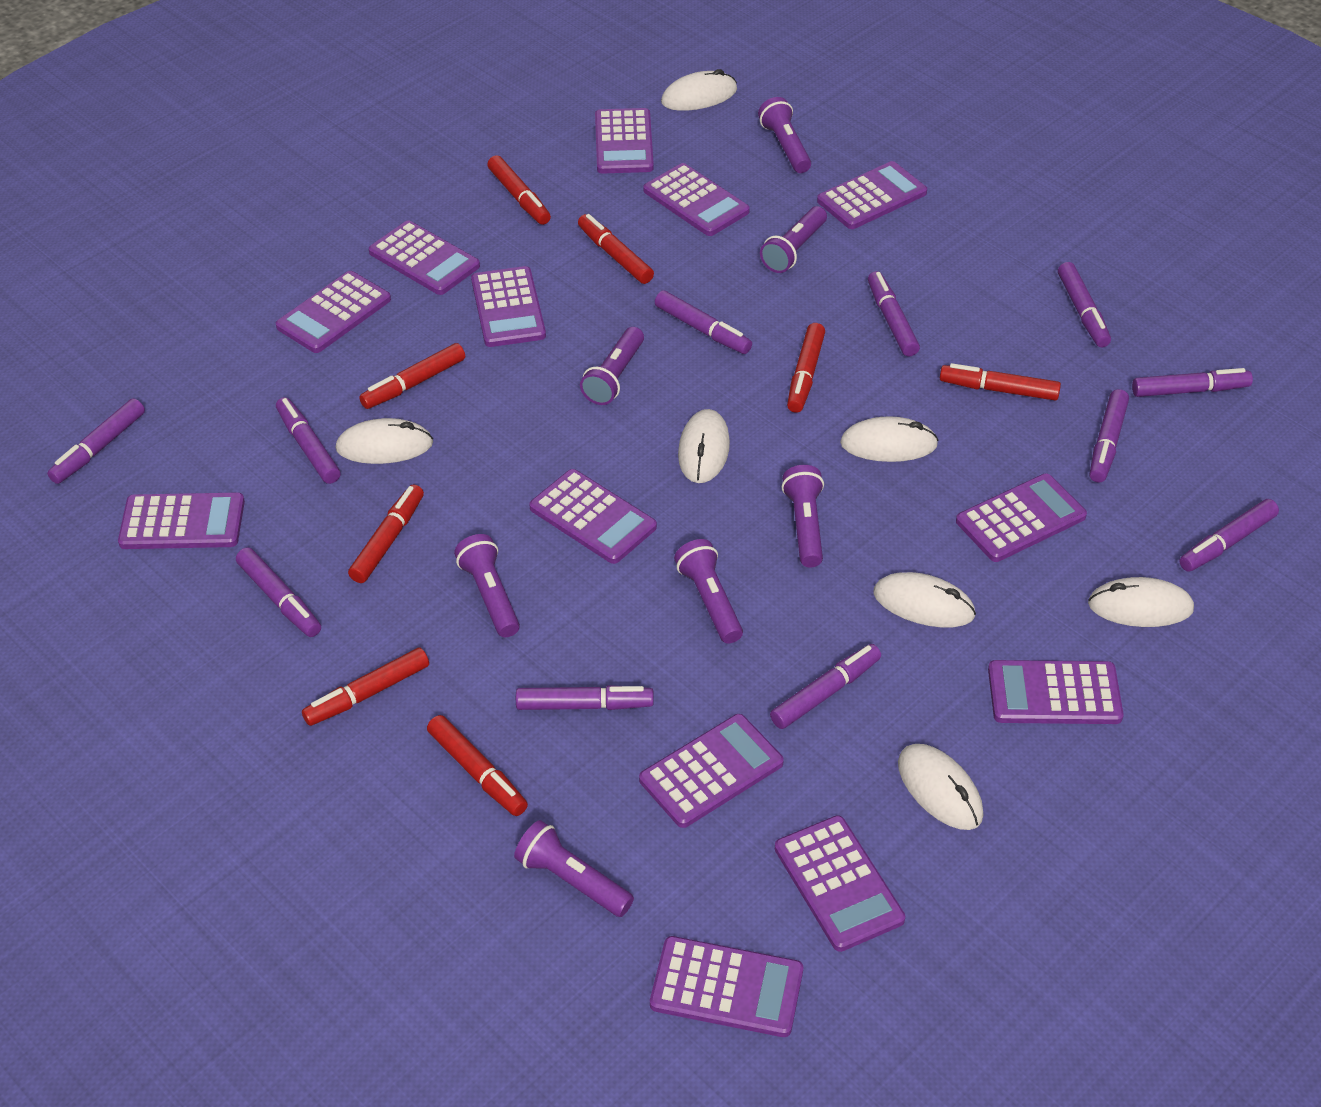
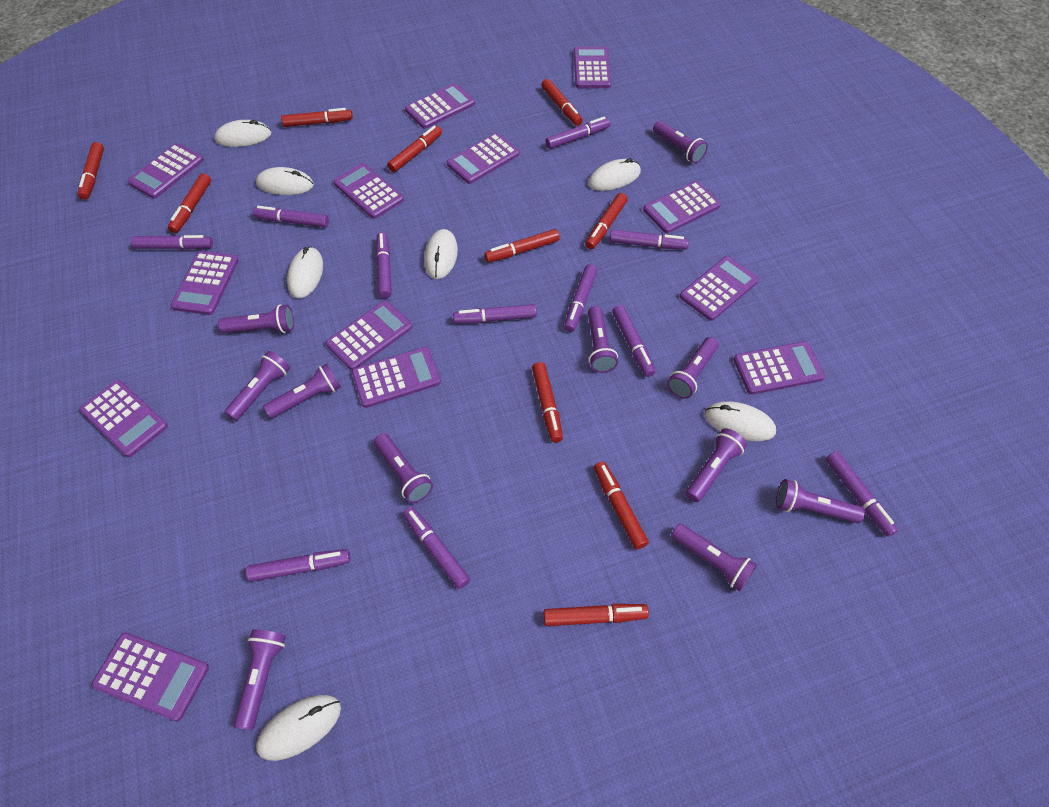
purple flashlight: [454,534,520,637] [514,820,634,917] [580,327,644,405] [674,539,743,644] [758,97,811,173] [760,206,827,273] [782,465,824,567] = 7 -> [218,305,294,333] [225,351,290,421] [234,629,286,730] [263,363,341,418] [374,433,433,503] [588,306,618,373] [653,121,708,163] [667,337,719,399] [671,524,757,591] [686,428,747,502] [776,479,865,523] = 11
red marker: [302,647,429,726] [348,484,424,583] [359,343,465,409] [427,715,528,816] [487,155,551,225] [578,214,654,284] [787,323,825,413] [940,363,1061,401] = 8 -> [78,142,104,200] [168,173,211,233] [281,108,353,127] [387,126,442,172] [484,229,560,262] [532,362,563,443] [541,79,583,126] [544,604,649,626] [585,193,627,250] [594,461,649,550] = 10

